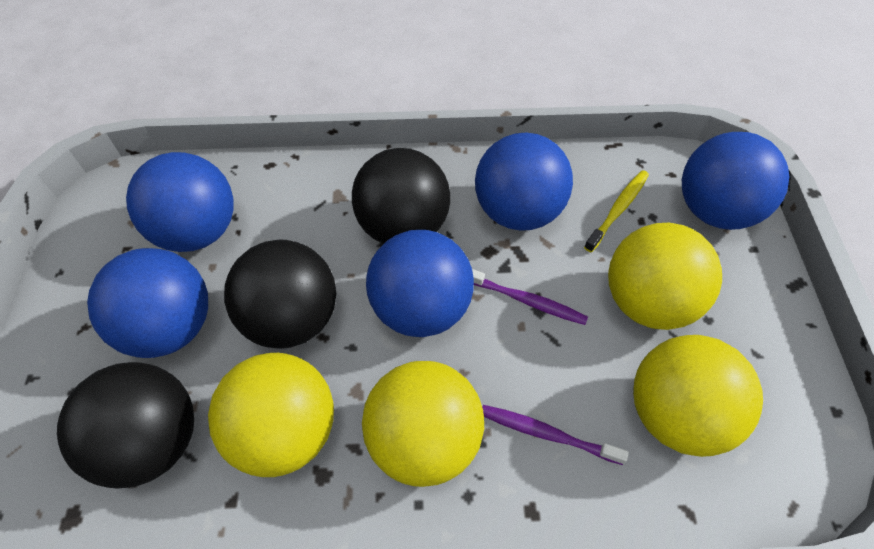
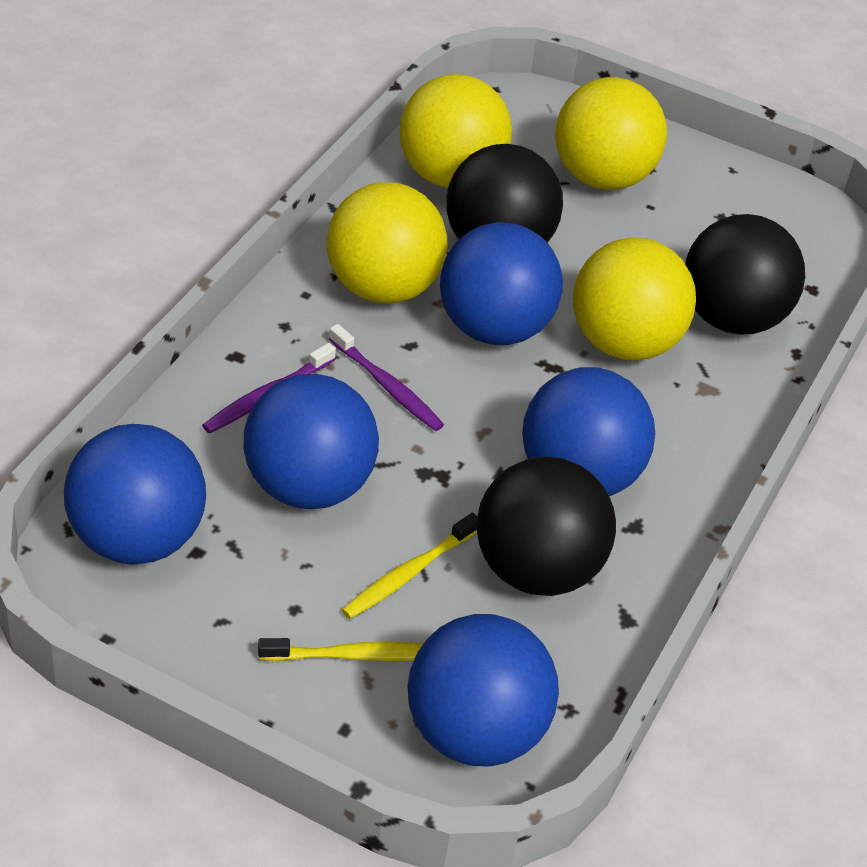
yellow toothbrush: [584,170,649,252] = 1 -> [258,638,424,661] [342,513,477,619] = 2

